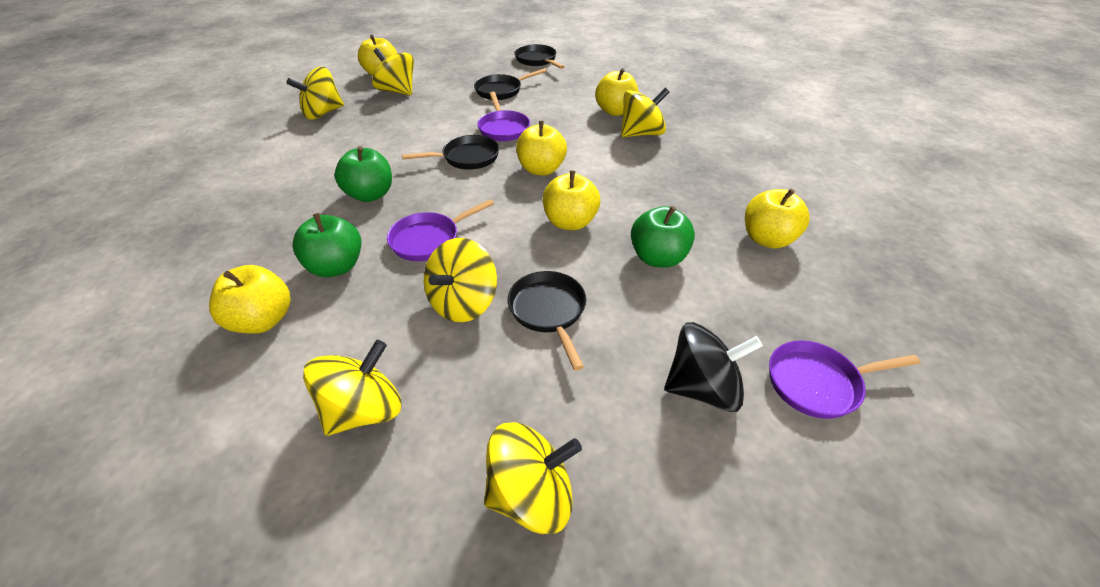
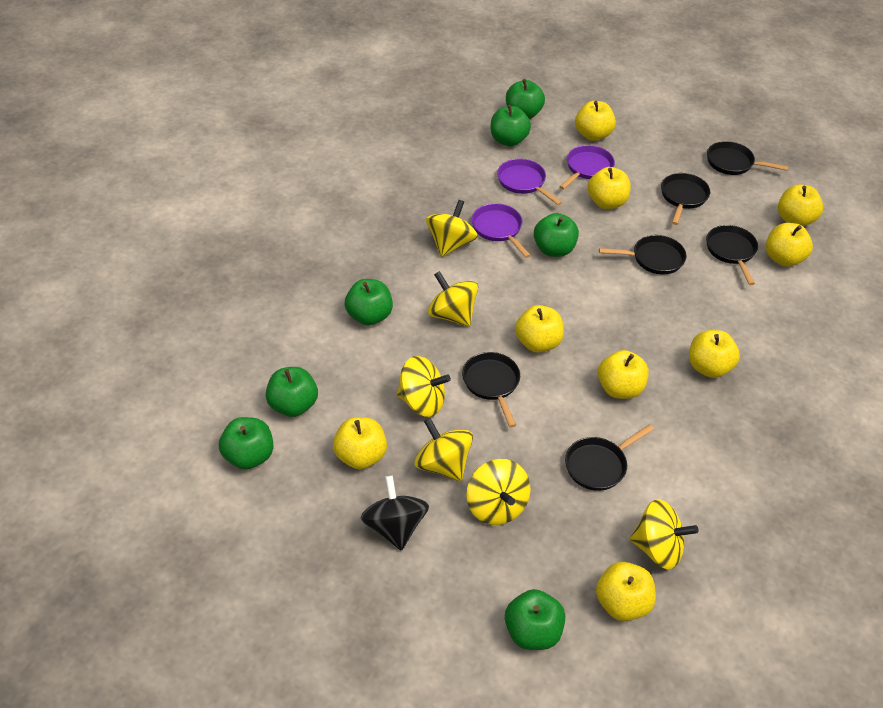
black pan: [402,135,499,170] [474,68,547,100] [508,271,586,371] [514,44,565,69] = 4 -> [462,352,520,427] [565,424,654,491] [599,235,686,275] [661,173,710,225] [706,225,758,285] [707,141,789,175] = 6
green apple: [292,213,361,277] [335,146,392,202] [631,206,695,268] = 3 -> [219,417,274,470] [266,367,318,417] [345,279,393,325] [490,105,531,146] [505,589,565,650] [506,79,545,119] [534,213,579,257] = 7
yellow apple: [209,265,291,334] [358,35,397,76] [516,121,567,175] [543,170,600,230] [595,68,639,116] [745,189,810,248] = 6 -> [333,417,387,469] [515,305,564,353] [575,101,616,141] [588,167,631,209] [596,562,656,621] [598,350,649,399] [689,330,740,378] [766,223,813,267] [778,185,823,226] = 9

